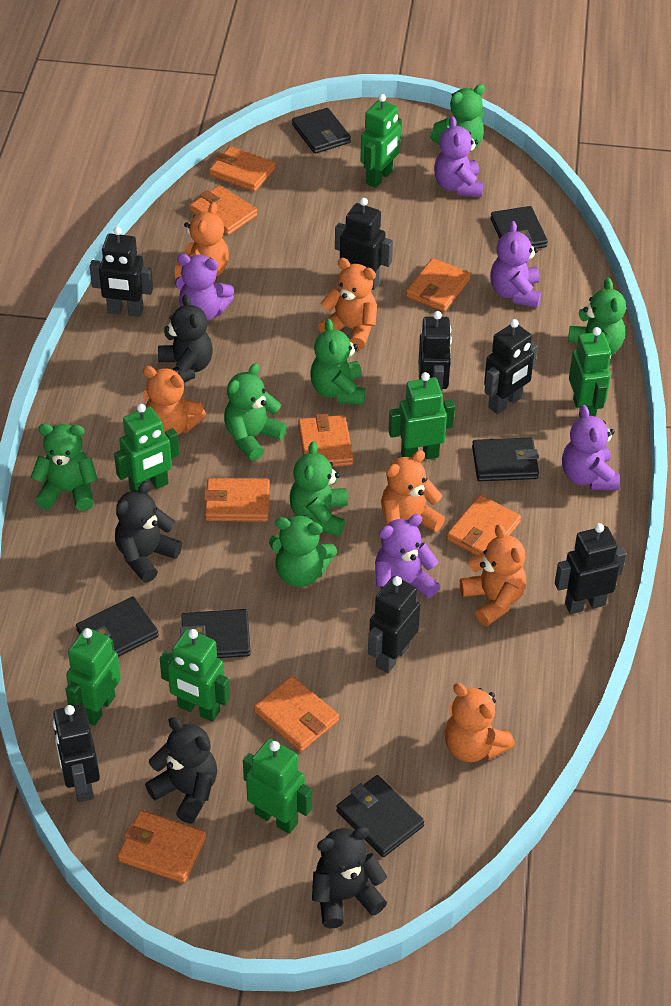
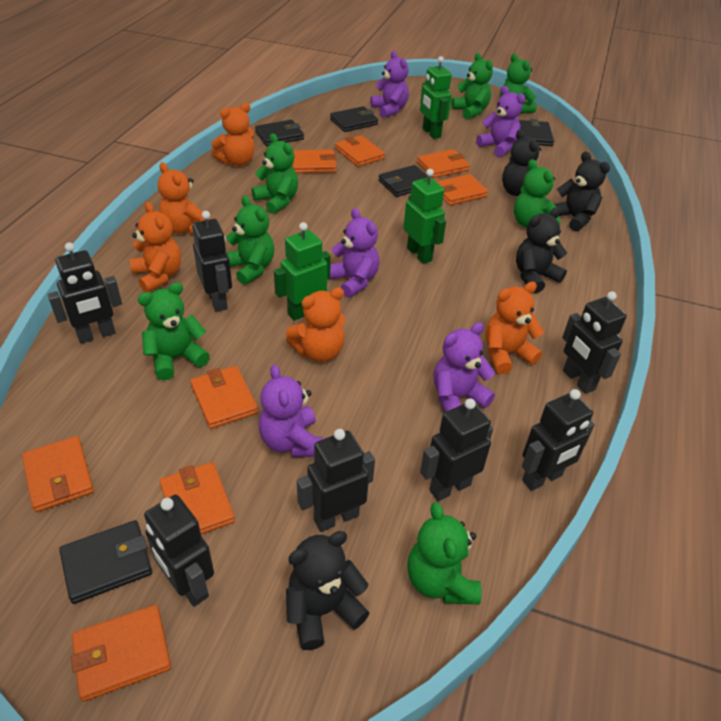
black wallet: [76,597,159,657] [180,609,251,658] [292,108,351,154] [336,775,425,857] [472,437,539,481] [490,206,548,248] = 6 -> [59,520,152,604] [255,120,304,146] [330,106,378,132] [378,165,428,197] [519,119,554,146] = 5
green robot: [65,628,121,726] [114,404,179,491] [160,629,230,722] [243,739,312,834] [360,94,402,188] [388,372,455,459] [569,327,611,418] = 7 -> [274,222,331,321] [403,169,446,264] [420,56,452,139] = 3
orange teddy bear: [143,366,206,435] [175,202,229,280] [318,258,377,350] [381,450,445,532] [444,683,515,762] [460,524,526,626] = 6 -> [130,202,181,292] [158,162,210,235] [211,103,254,166] [286,287,346,362] [486,282,544,374] = 5

